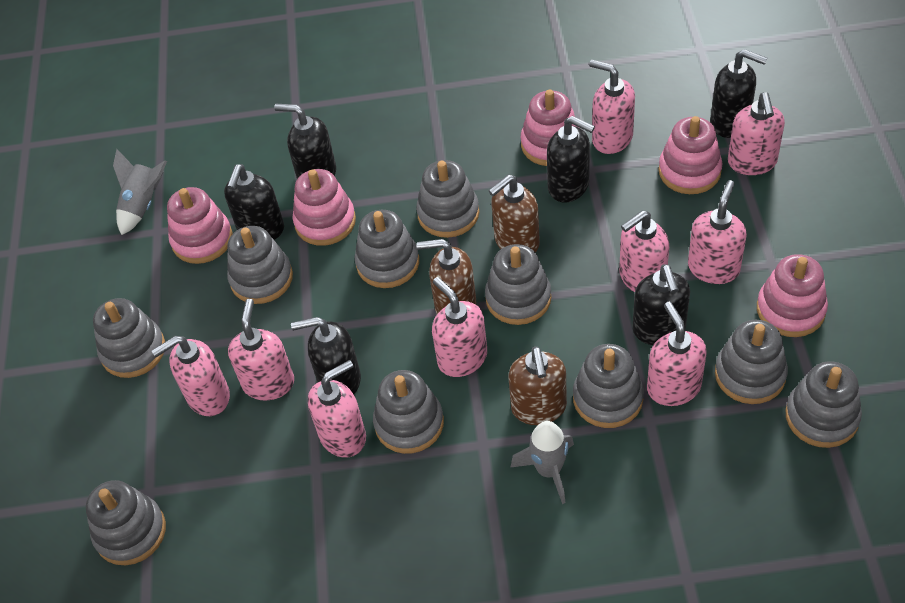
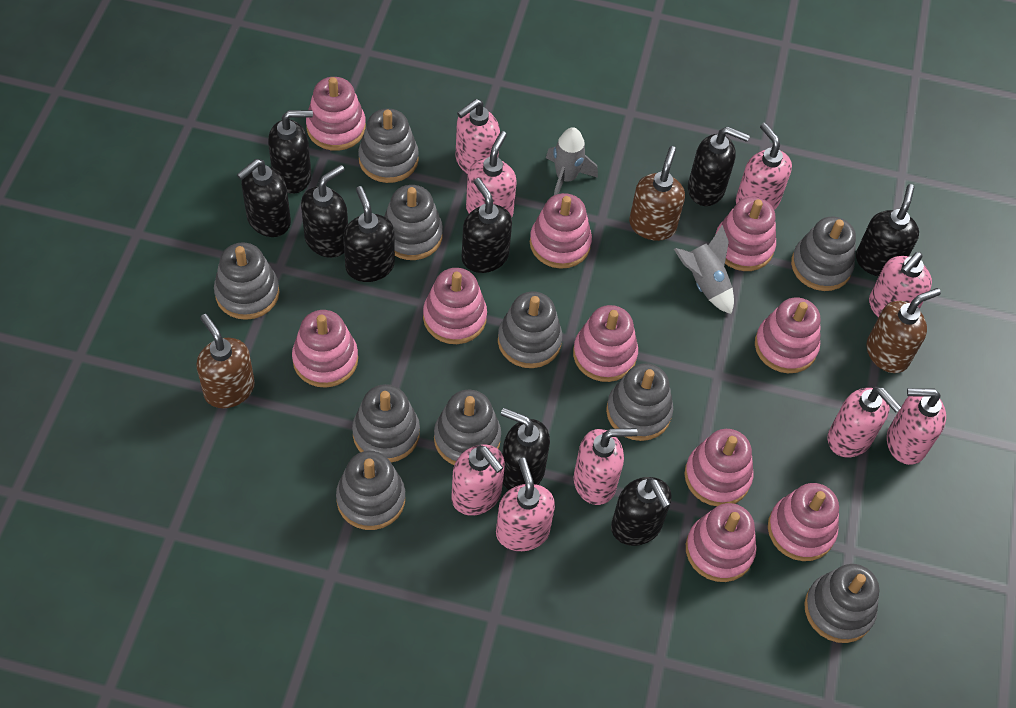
black soap dispenser: [224,164,284,240] [274,104,336,179] [291,317,361,394] [547,116,595,202] [632,264,690,345] [710,49,767,138] = 6 -> [237,159,291,237] [268,110,313,194] [301,165,348,258] [343,186,395,282] [462,178,512,273] [501,408,550,490] [611,477,672,546] [688,127,750,206] [856,184,919,277] = 9
pink stacking toy: [167,187,232,264] [292,169,356,246] [521,89,578,166] [659,116,723,194] [757,254,828,337] = 5 -> [292,310,358,388] [306,77,366,151] [423,268,487,344] [530,193,592,269] [573,305,638,382] [685,429,753,506] [686,503,757,582] [715,197,776,271] [755,297,821,373] [768,483,839,561] = 10

